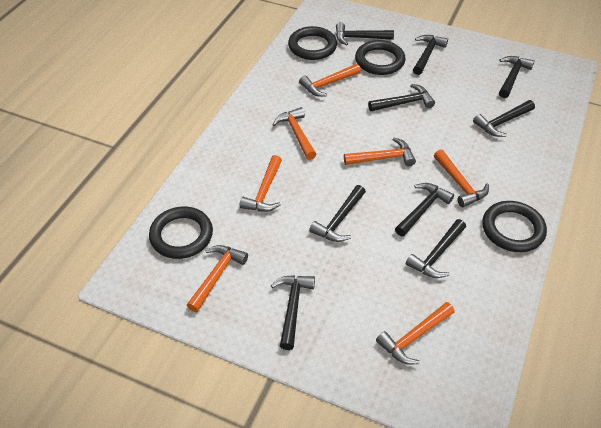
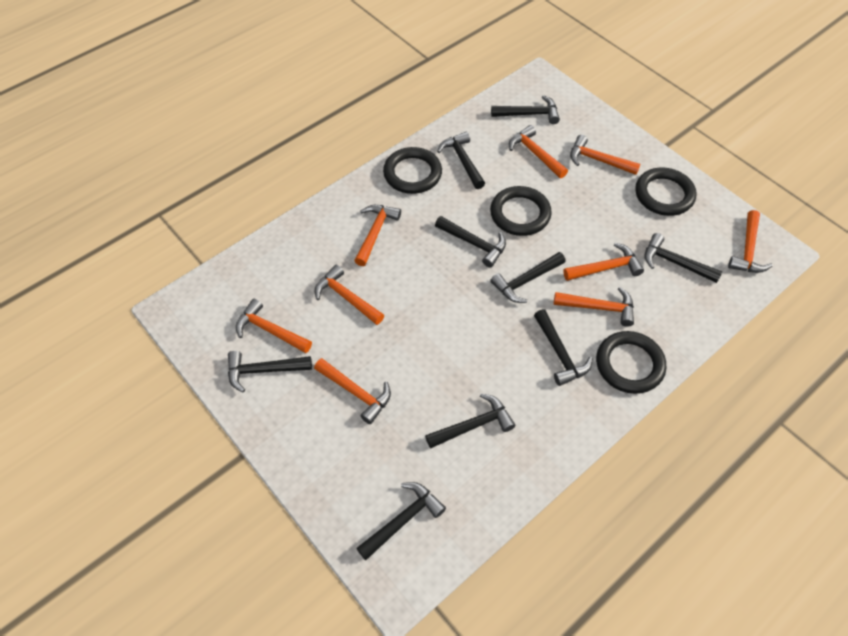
orange hammer: [187,245,248,312] [240,155,282,212] [273,107,316,160] [299,64,361,97] [344,138,416,166] [376,302,455,364] [434,150,489,207] = 7 -> [236,299,312,353] [314,358,391,424] [315,265,384,325] [354,205,401,266] [509,125,568,178] [554,287,634,327] [563,243,644,281] [570,135,640,175] [728,210,773,273] = 9

